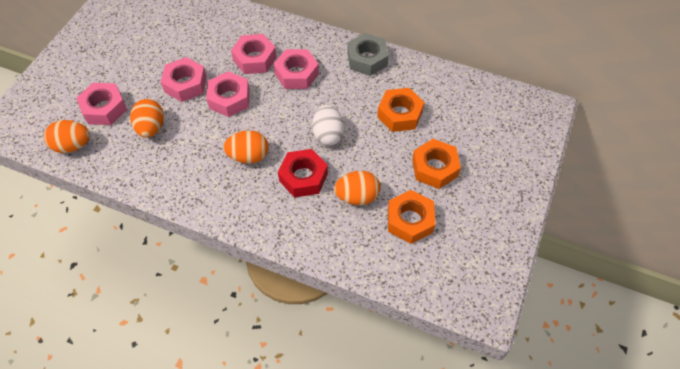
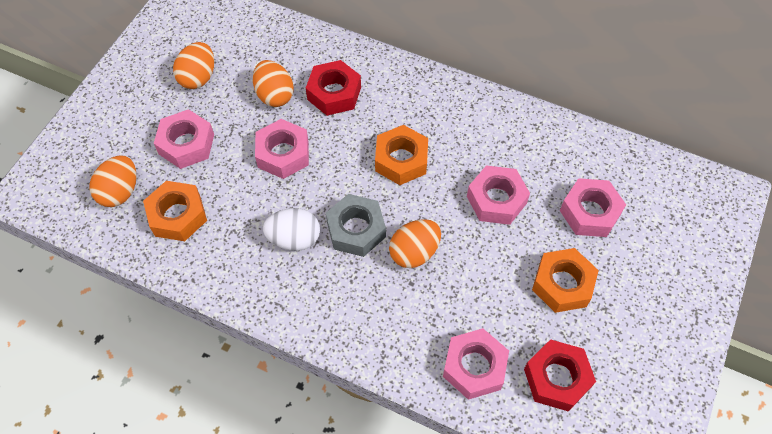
red nut: [278,149,328,198] = 1 -> [306,60,361,116] [524,339,596,412] = 2

